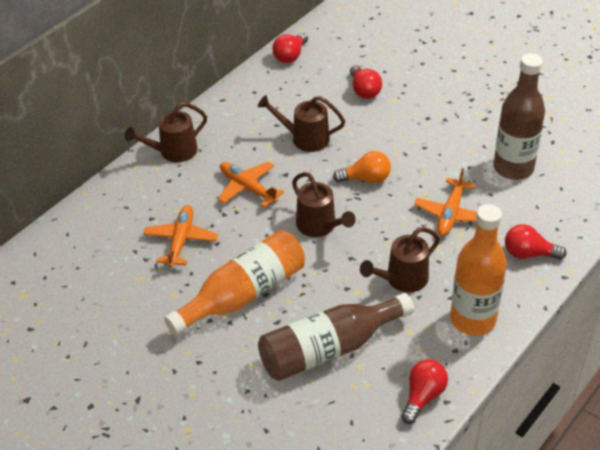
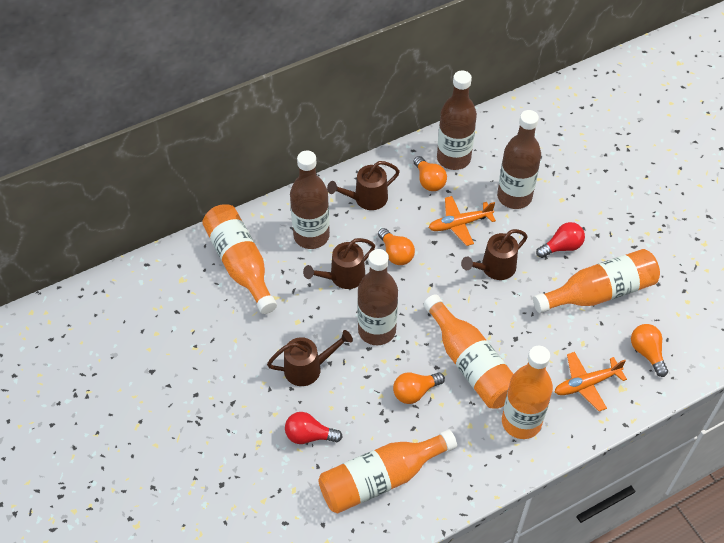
brown bottle: [258,293,414,381] [493,53,545,180] = 2 -> [290,151,330,249] [357,249,398,345] [437,70,477,170] [497,110,541,209] = 4
orange bottle: [164,230,305,336] [450,204,507,336] = 2 -> [202,204,277,314] [318,430,457,513] [423,294,513,409] [502,346,553,439] [533,249,660,313] = 5
orange light bulb: [333,151,391,183] = 1 -> [378,228,415,265] [393,372,445,404] [413,156,447,191] [631,324,668,377] = 4
orange plane: [143,205,218,268] [218,162,284,207] [414,168,477,236] = 3 -> [429,196,496,246] [555,352,627,412] = 2
red light bulb: [272,33,308,63] [350,65,382,99] [401,359,448,424] [505,224,566,260] = 4 -> [285,412,343,444] [536,222,585,258] = 2

